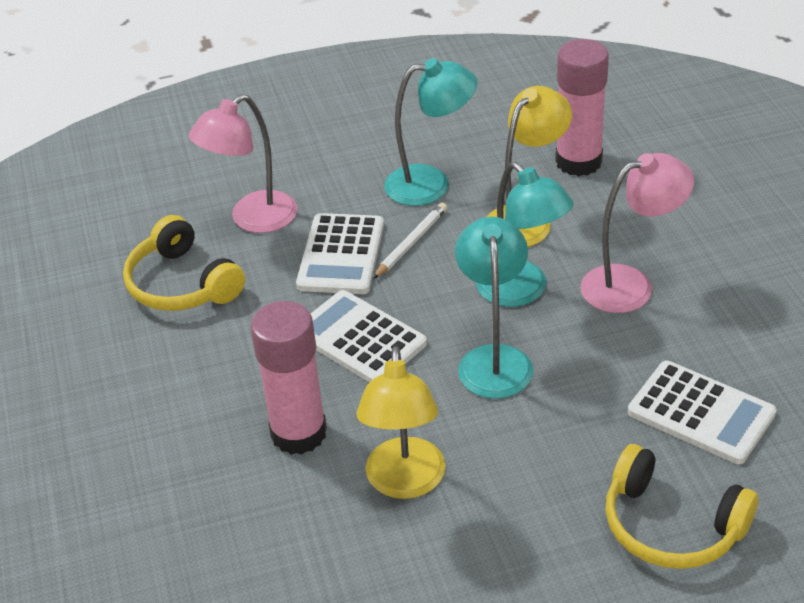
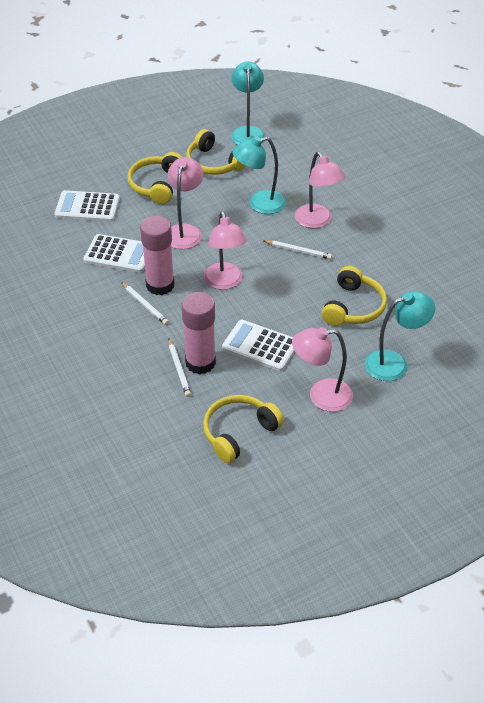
pink lamp: [188,94,297,233] [580,153,694,313] = 2 -> [167,157,203,249] [204,211,247,290] [292,327,353,412] [295,152,345,228] = 4
white pencil: [373,203,447,279] = 1 -> [121,282,169,325] [168,339,191,397] [263,240,332,259] = 3
yellow headphones: [123,215,245,311] [606,444,758,569] = 2 -> [127,152,182,204] [186,129,246,175] [203,395,284,463] [321,266,387,326] = 4
yellow lamp: [356,346,445,499] [487,86,572,247] = 2 -> none = 0

